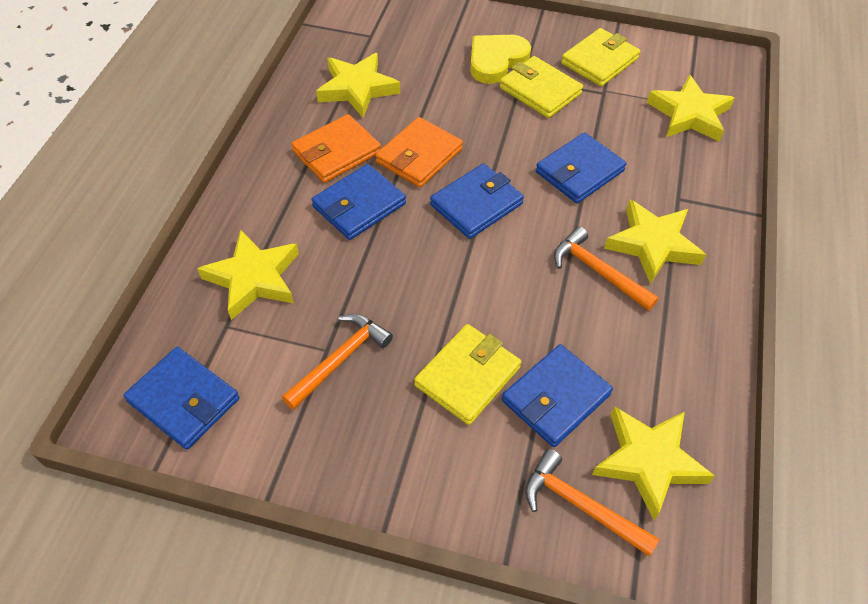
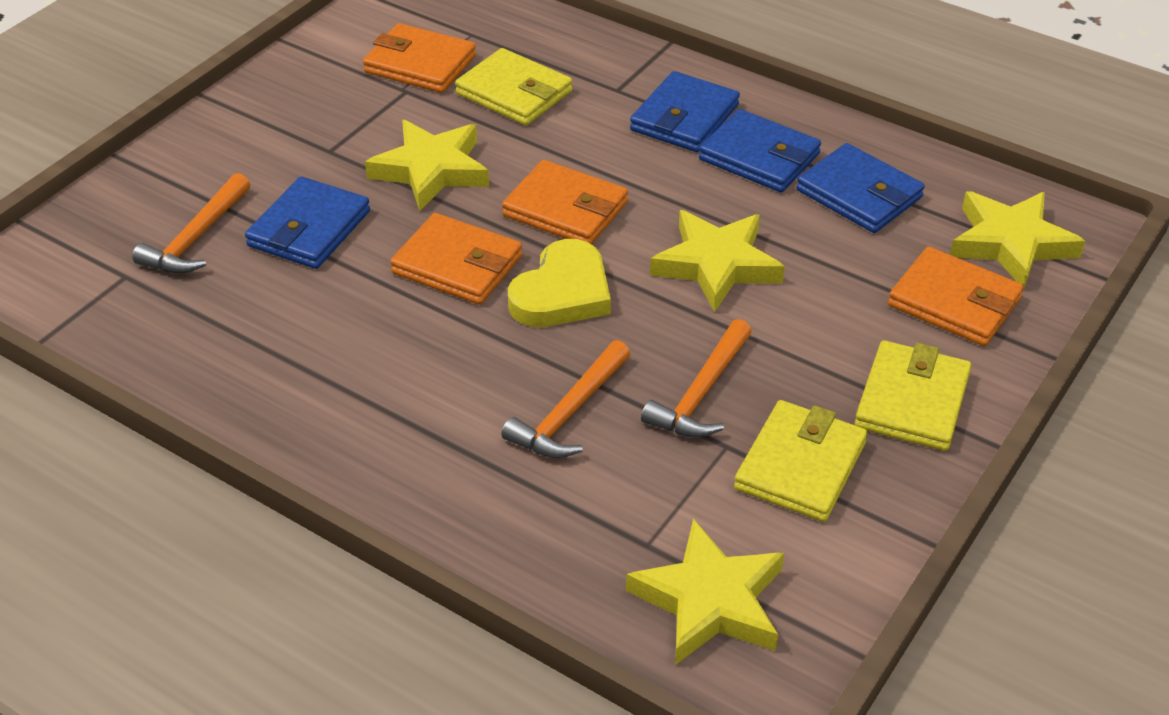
blue wallet: [124,347,240,450] [311,164,406,240] [430,163,524,239] [502,344,613,447] [536,132,626,203] = 5 -> [245,176,370,269] [630,71,740,152] [699,109,821,192] [796,143,925,233] = 4
orange wallet: [291,114,381,183] [375,117,463,188] = 2 -> [363,23,476,93] [390,213,522,305] [502,160,628,244] [888,246,1024,346] = 4
yellow star: [197,229,299,320] [316,53,400,118] [592,406,715,520] [604,200,706,284] [647,75,735,142] = 5 -> [365,120,489,211] [626,519,784,665] [650,210,785,312] [950,191,1085,288] = 4

